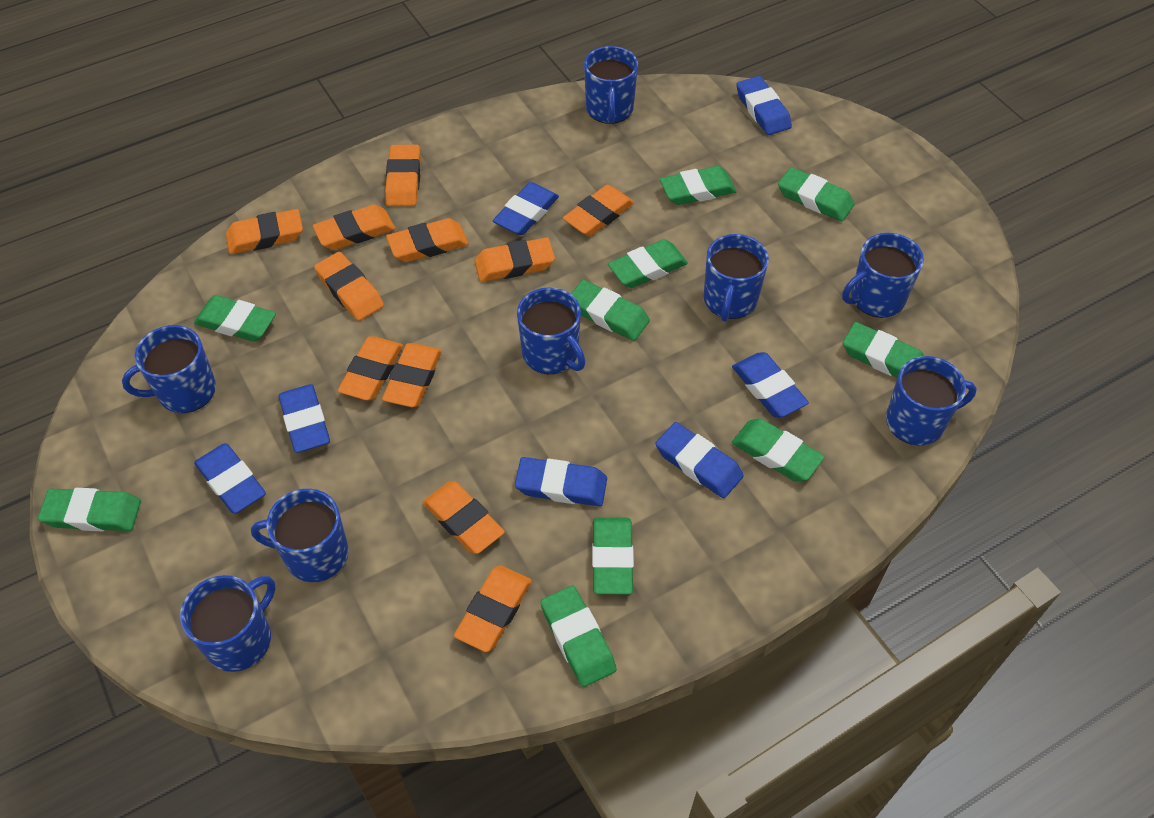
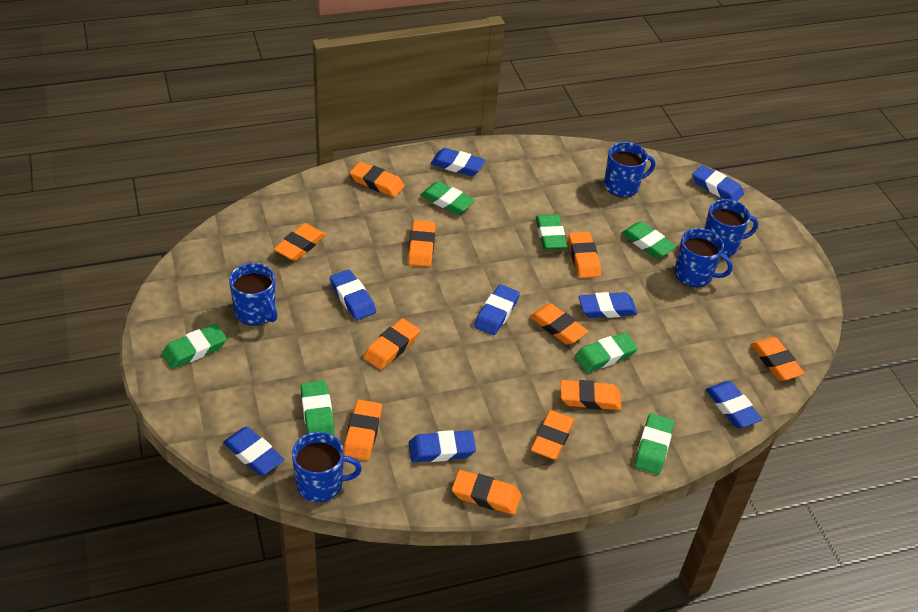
blue eraser: [194,443,266,514] [279,384,330,453] [493,182,559,235] [515,457,607,506] [656,422,744,498] [732,352,809,417] [736,76,792,135] = 7 -> [223,427,284,476] [330,269,376,320] [408,430,476,462] [431,148,485,176] [474,284,520,335] [579,292,637,318] [692,165,744,201] [706,381,762,428] = 8
blue mug: [122,325,216,413] [180,575,275,672] [251,489,349,582] [517,287,585,374] [584,46,638,124] [704,234,769,322] [842,233,924,318] [886,356,977,445] = 8 -> [229,263,277,326] [292,432,362,503] [604,142,655,197] [675,228,733,287] [704,199,758,257] = 5
green eraser: [38,488,141,531] [194,295,276,342] [540,586,617,687] [571,280,650,341] [592,517,634,594] [608,239,688,288] [660,166,737,205] [732,418,824,482] [778,167,855,221] [843,322,924,378] = 10 -> [162,324,227,369] [300,381,335,436] [420,181,475,214] [536,215,567,250] [575,332,638,372] [621,222,676,258] [635,413,674,475] = 7

